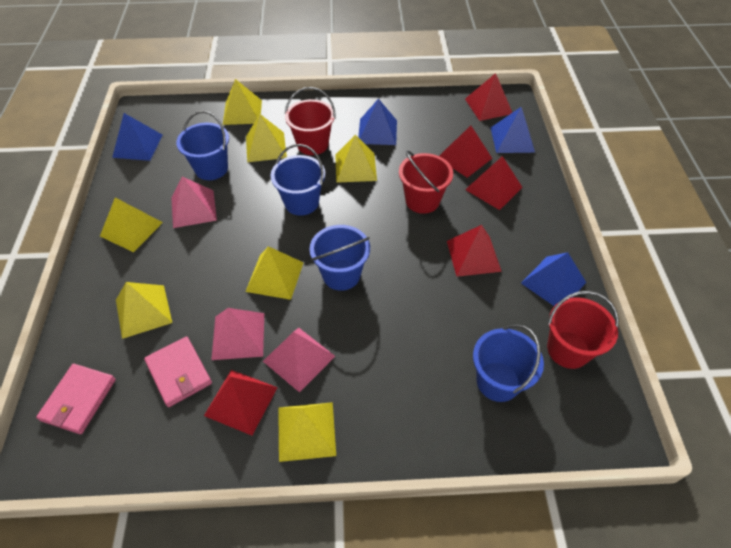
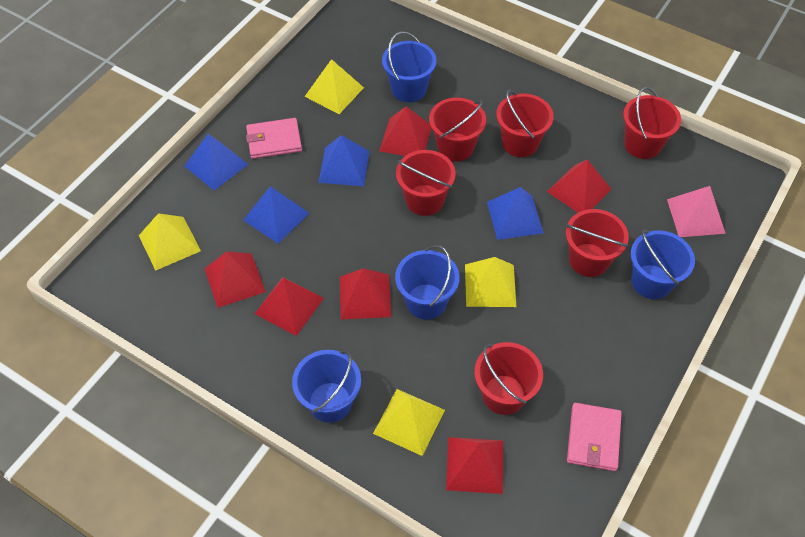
pink pyramid: [171,177,217,228] [211,308,264,360] [263,328,335,393] = 3 -> [667,186,726,237] = 1
red bucket: [285,87,336,155] [399,151,453,214] [547,291,619,369] = 3 -> [396,150,456,216] [429,98,486,161] [474,342,543,415] [496,90,554,157] [566,209,629,277] [623,87,681,159] = 6
red pyramid: [204,370,278,435] [439,125,492,178] [447,225,502,277] [465,73,512,121] [465,156,523,210] = 5 -> [205,251,266,308] [255,277,324,336] [340,268,391,319] [379,106,431,156] [446,437,503,494] [547,159,612,213] = 6
yellow pyramid: [100,198,163,252] [116,282,172,339] [223,79,262,125] [246,114,287,162] [246,246,304,300] [278,402,336,462] [335,135,377,183] = 7 -> [139,213,201,271] [304,59,364,114] [373,389,445,456] [465,257,516,307] = 4

